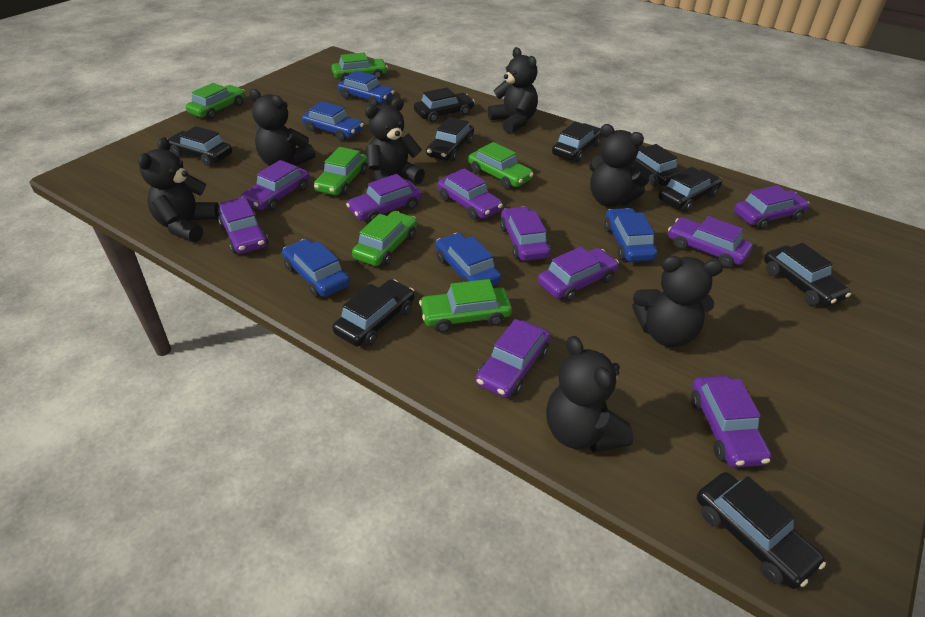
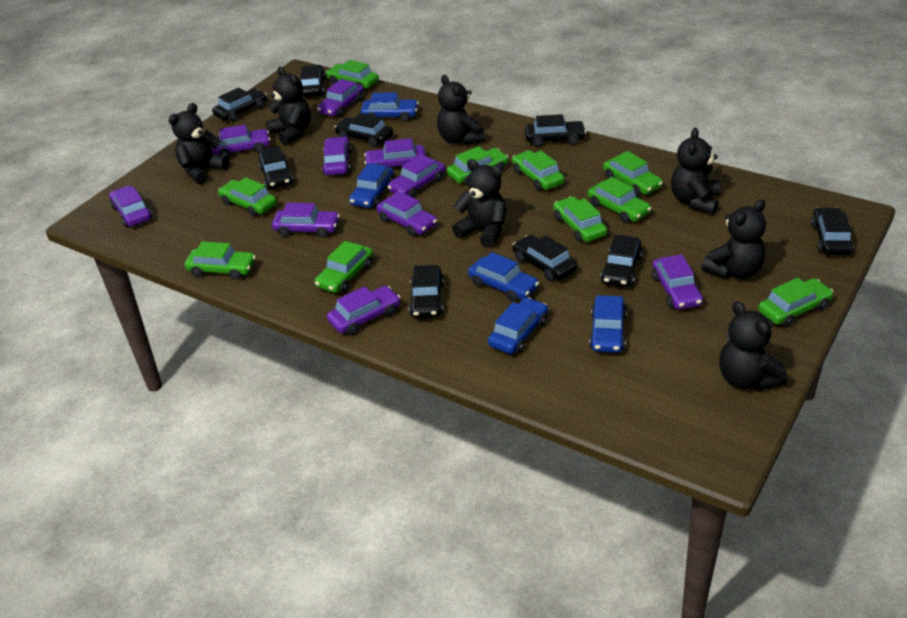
green car: [186,83,245,119] [314,147,367,196] [331,52,388,81] [352,211,417,266] [419,279,512,332] [468,142,533,189] = 6 -> [185,241,256,280] [218,177,277,217] [315,241,373,293] [326,60,379,90] [447,146,508,185] [512,150,565,191] [553,196,607,242] [588,177,651,223] [603,151,663,196] [758,278,833,327] = 10

